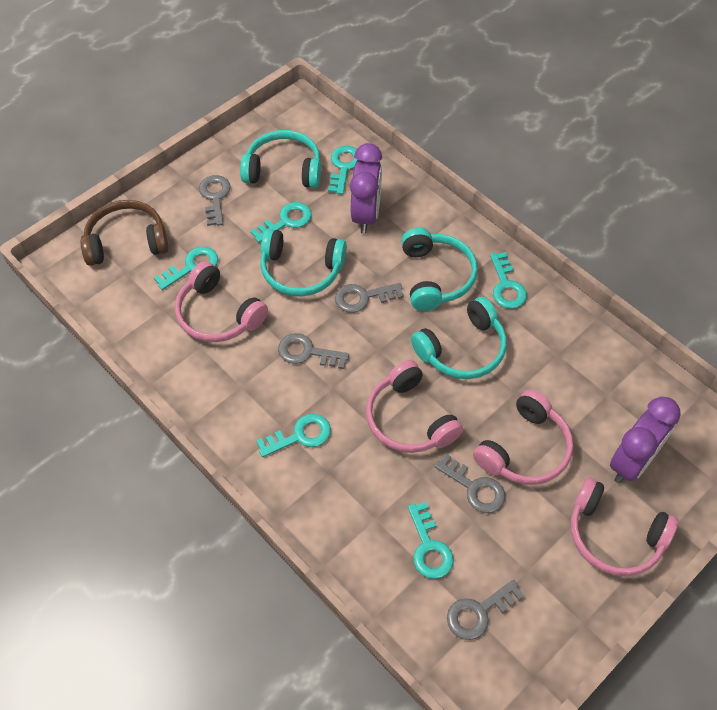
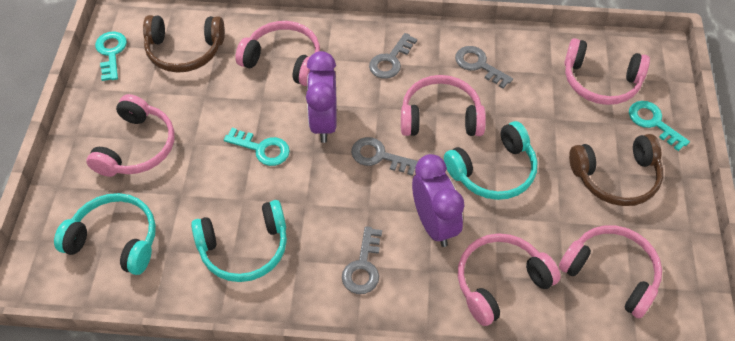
brown headphones: [81,200,168,266] = 1 -> [143,15,225,73] [569,134,663,206] = 2
grey key: [199,175,231,226] [278,333,349,369] [335,283,404,313] [434,453,505,513] [447,579,525,640] = 5 -> [342,226,382,294] [351,137,418,176] [369,33,417,79] [455,46,513,89] = 4
pink headphones: [175,261,268,342] [366,360,463,453] [473,389,573,485] [571,478,678,577] = 4 -> [86,94,175,177] [235,21,320,86] [401,75,486,136] [458,233,561,326] [559,225,662,319] [564,38,650,105] = 6
turquoise headphones: [240,130,321,188] [260,229,347,297] [401,228,478,311] [411,297,507,379] = 4 -> [54,193,156,275] [191,200,287,282] [444,121,537,200] = 3
turquoise key: [154,247,218,290] [250,202,312,243] [257,414,331,457] [328,146,357,194] [408,502,454,579] [490,252,527,309] = 6 -> [95,31,127,81] [224,128,290,166] [629,101,690,151] = 3

